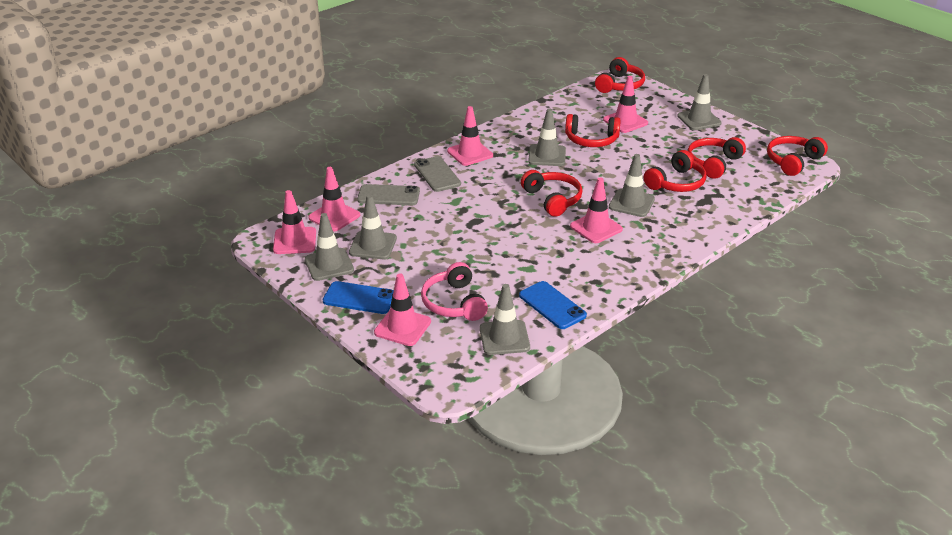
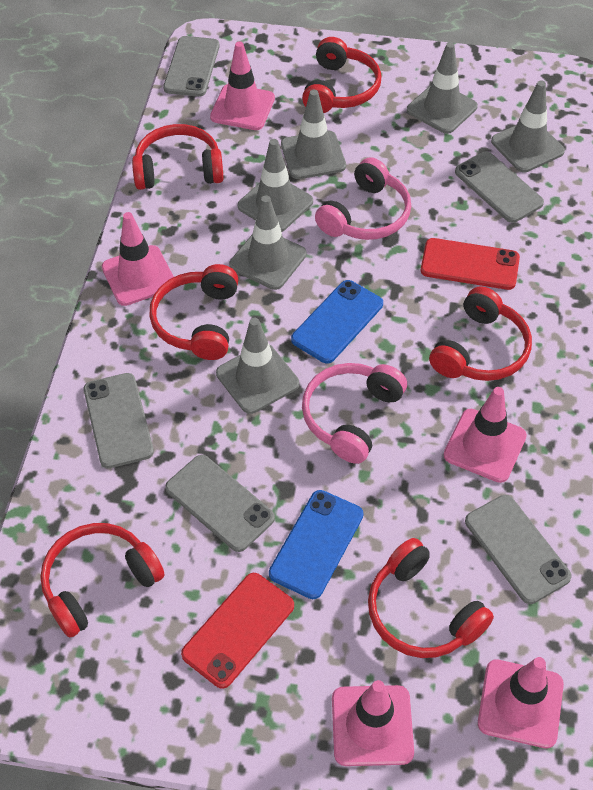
grey phone: [357,184,420,205] [414,156,461,192] = 2 -> [84,373,154,468] [163,36,220,97] [165,455,275,552] [455,151,544,223] [465,495,572,604] = 5
pink headphones: [421,262,488,321] = 1 -> [302,363,407,464] [315,157,411,240] = 2
pink traffic cone: [273,190,316,254] [308,167,360,232] [374,273,431,346] [447,106,493,166] [570,178,623,243] [603,76,648,133] = 6 -> [102,212,174,306] [210,41,275,130] [332,680,414,766] [444,387,527,483] [478,657,564,748] = 5
red phone: none = 0 -> [181,573,294,689] [421,238,520,290] = 2

